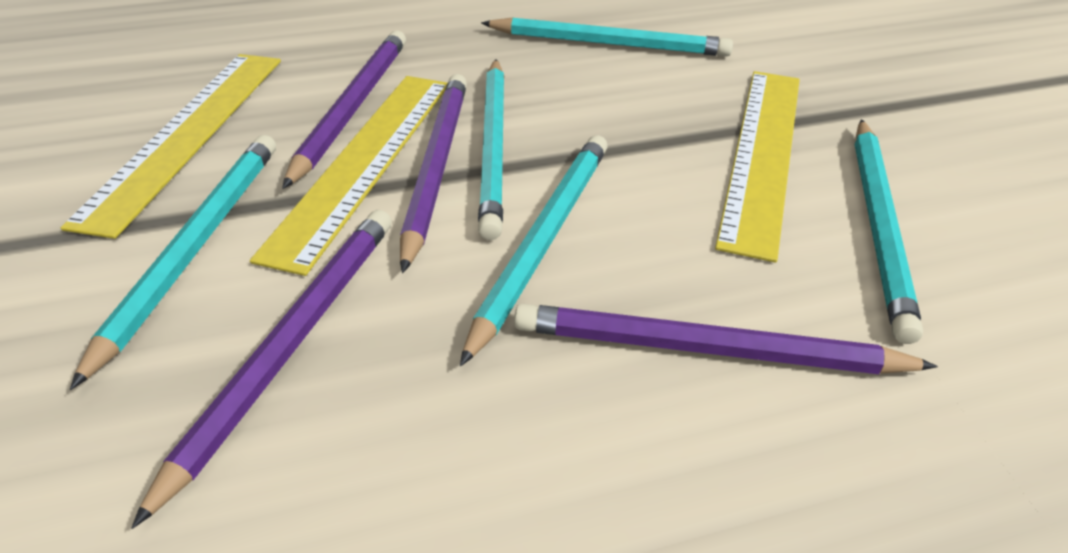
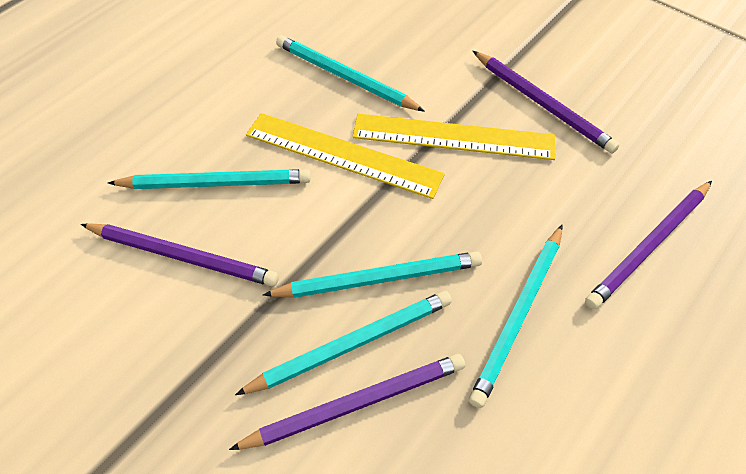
yellow ruler: [61,54,281,239] [250,76,448,276] [715,71,800,263] = 3 -> [246,113,445,199] [352,114,555,160] = 2

